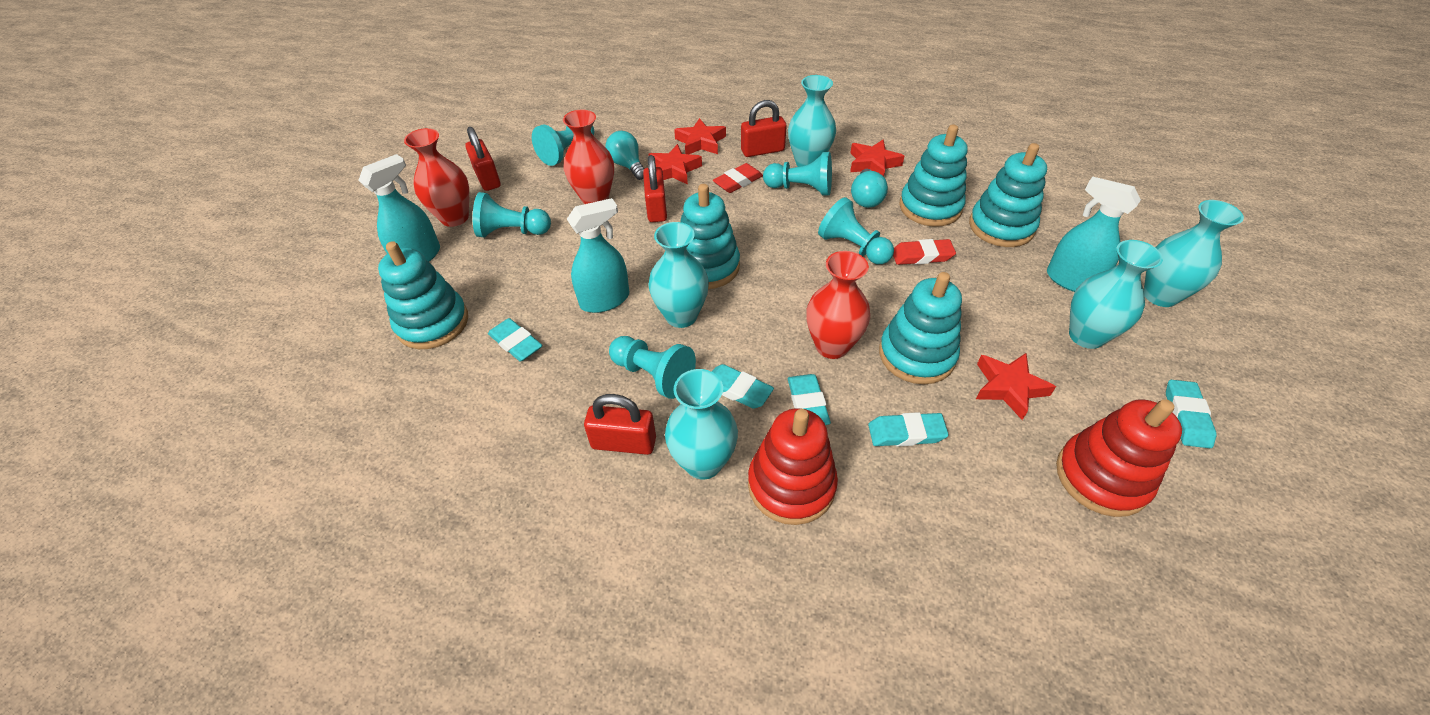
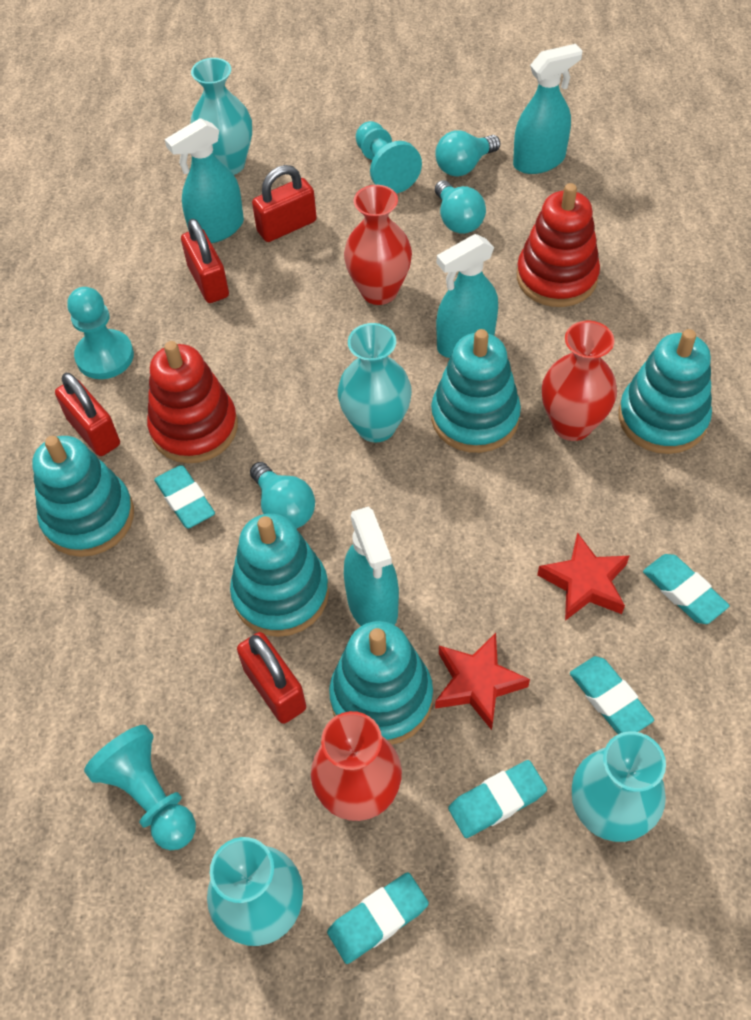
red eraser: [713,163,763,193] [893,239,956,265] = 2 -> none = 0
red star: [648,144,702,185] [674,118,726,154] [850,139,904,177] [976,353,1056,420] = 4 -> [435,633,530,730] [537,532,629,621] = 2
turquoise light bulb: [605,131,645,180] [851,169,888,208] = 2 -> [250,462,315,528] [435,130,500,176] [435,180,486,234] = 3
turquoise pawn: [473,192,551,237] [532,124,594,166] [609,336,696,399] [763,152,832,196] [818,197,894,264] = 5 -> [67,287,134,379] [84,725,196,850] [356,121,422,194] = 3
turquoise spray bottle: [358,154,440,262] [567,198,629,313] [1047,176,1141,292] = 3 -> [165,118,244,243] [344,506,399,626] [436,234,498,358] [513,44,583,174] = 4
turquoise vase: [648,222,709,328] [665,369,738,480] [788,75,836,167] [1069,240,1163,349] [1143,200,1244,307] = 5 -> [191,58,252,175] [207,837,303,946] [338,323,412,442] [572,731,666,842] = 4

